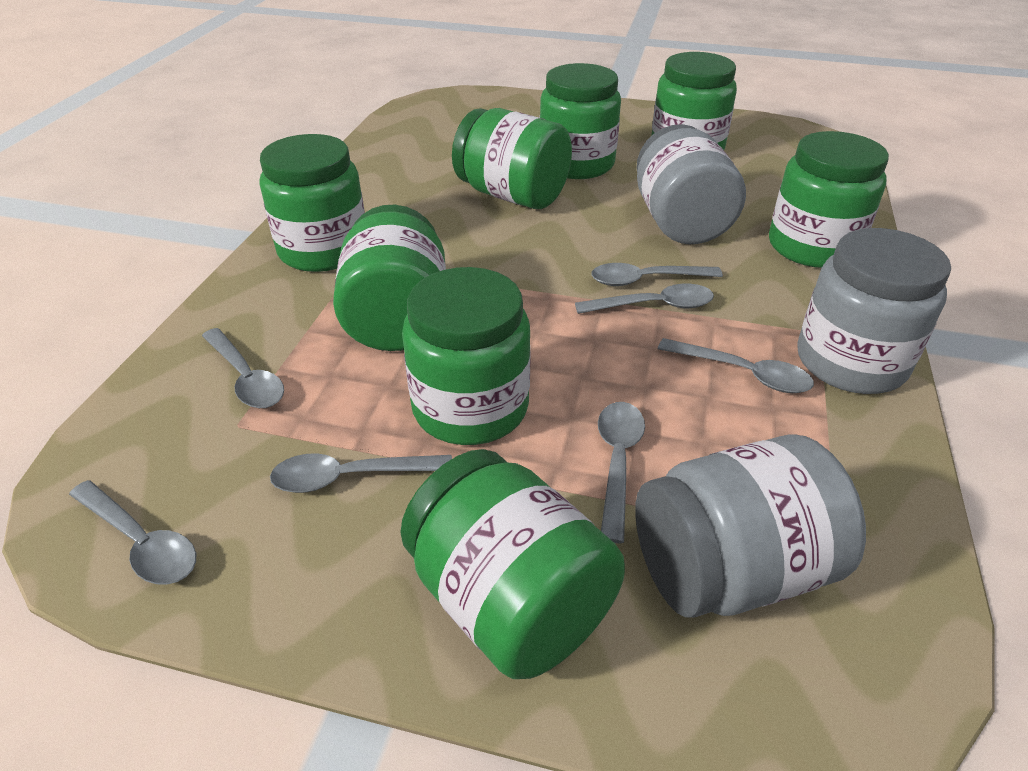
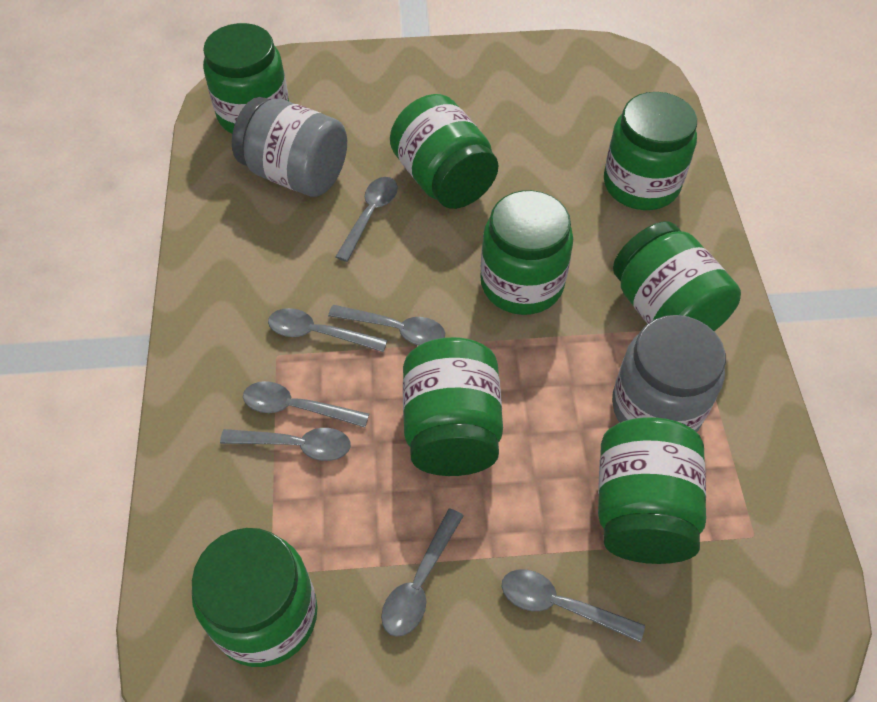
grey jar: [635,434,866,618] [636,124,746,244] [797,228,951,394] = 3 -> [232,97,347,197] [612,315,726,432] = 2

